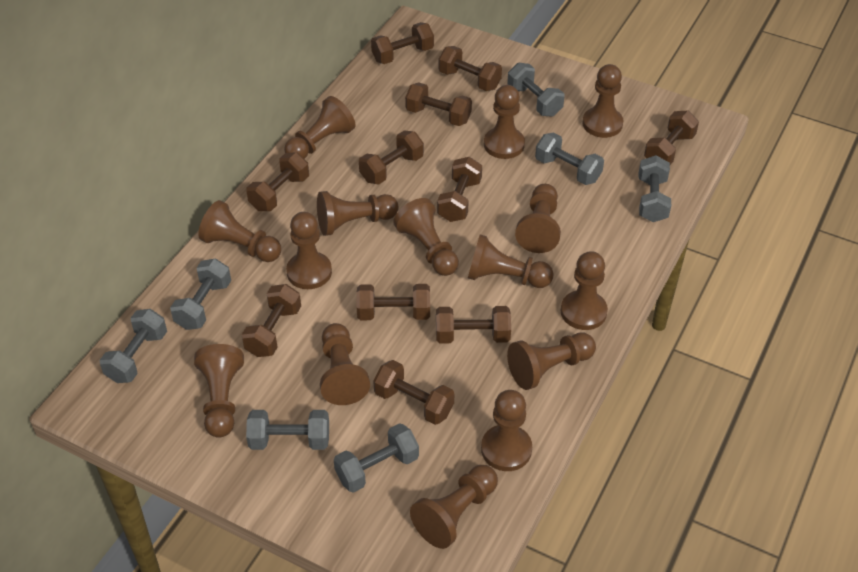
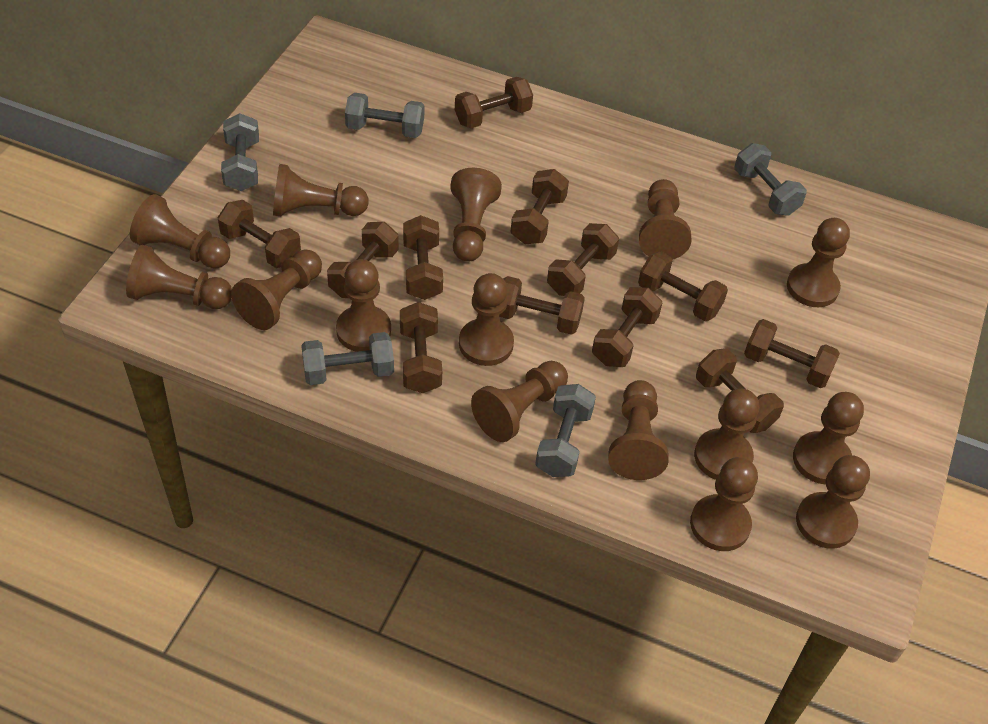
brown dumbbell: [242,284,301,357] [246,152,309,211] [357,284,430,320] [359,131,424,184] [371,22,434,64] [373,360,454,425] [405,82,472,126] [436,306,511,344] [437,157,482,222] [439,46,502,91] [644,110,699,165] = 11 -> [217,200,301,268] [327,222,399,298] [400,302,442,393] [403,215,443,300] [455,77,533,129] [499,276,585,335] [511,169,569,244] [547,223,619,296] [592,287,663,367] [638,251,728,321] [696,349,784,433] [744,319,840,388] = 12
grey dumbbell: [99,309,167,383] [170,258,231,330] [246,410,329,450] [334,423,419,493] [507,63,564,117] [535,132,604,185] [639,155,671,222] = 7 -> [221,113,259,191] [301,332,394,385] [345,93,425,138] [535,384,596,477] [734,143,807,216] = 5

